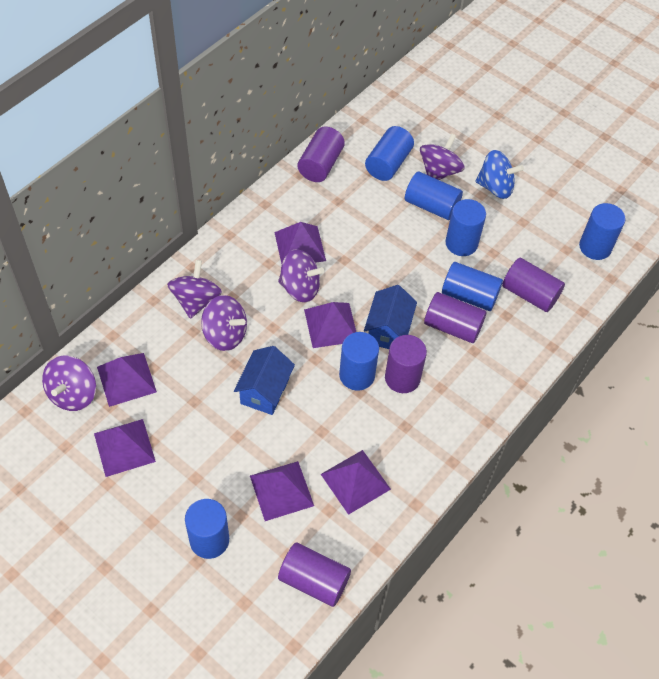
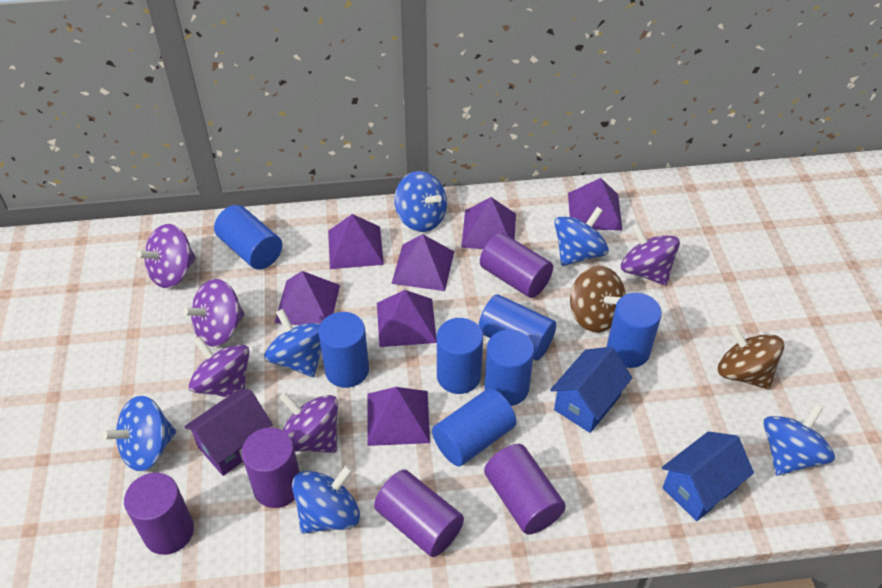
blue spinning top: [475,150,524,199] = 1 -> [102,395,176,471] [264,309,321,377] [292,465,360,534] [394,171,447,232] [554,207,609,266] [763,403,835,475] = 6
brown spinning top: none = 0 -> [570,266,626,333] [718,324,784,389] = 2
purple house: none = 0 -> [184,389,273,476] = 1
purple pyramid: [94,419,156,477] [97,353,157,407] [250,461,314,521] [274,222,326,264] [304,302,356,348] [321,450,391,515] = 6 -> [274,271,340,325] [328,214,384,269] [368,387,430,446] [377,290,437,347] [391,234,454,291] [461,197,516,249] [568,178,623,230] = 7

